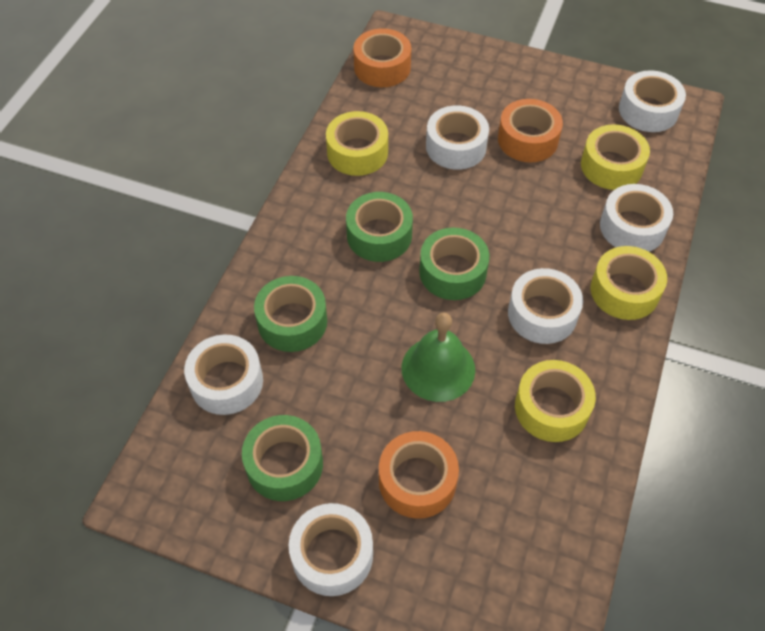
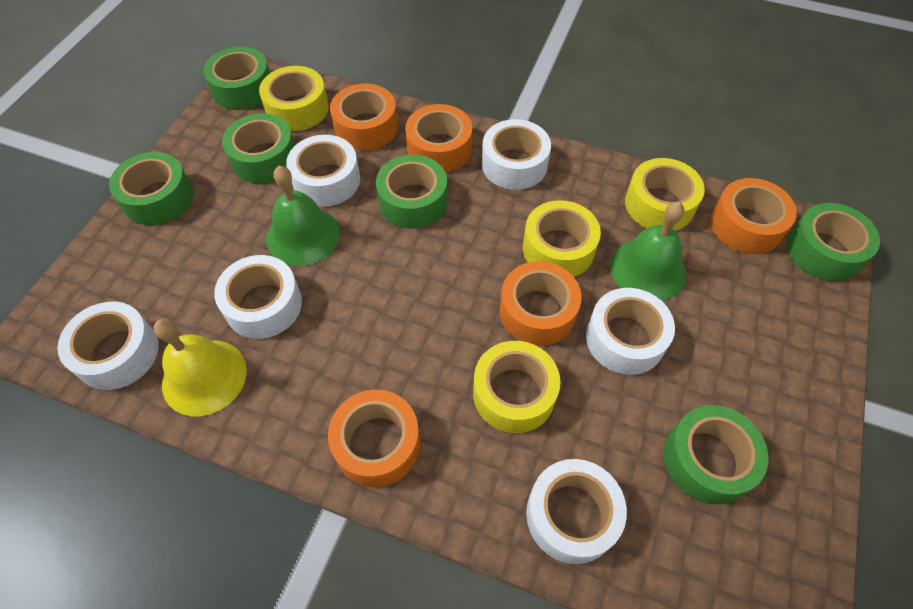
green bell: [402,313,475,402] = 1 -> [267,166,340,266] [610,202,686,301] = 2
green tape: [242,415,323,501] [254,276,327,352] [346,192,413,262] [419,228,489,300] = 4 -> [109,152,193,225] [203,46,270,110] [222,113,295,183] [376,155,447,229] [664,405,769,504] [787,203,880,281] = 6
orange tape: [353,28,411,87] [379,431,459,519] [498,99,563,162] = 3 -> [328,390,420,487] [330,84,398,151] [405,104,472,173] [499,261,582,346] [710,178,797,254] = 5
yellow bell: none = 0 -> [154,319,247,417] = 1

